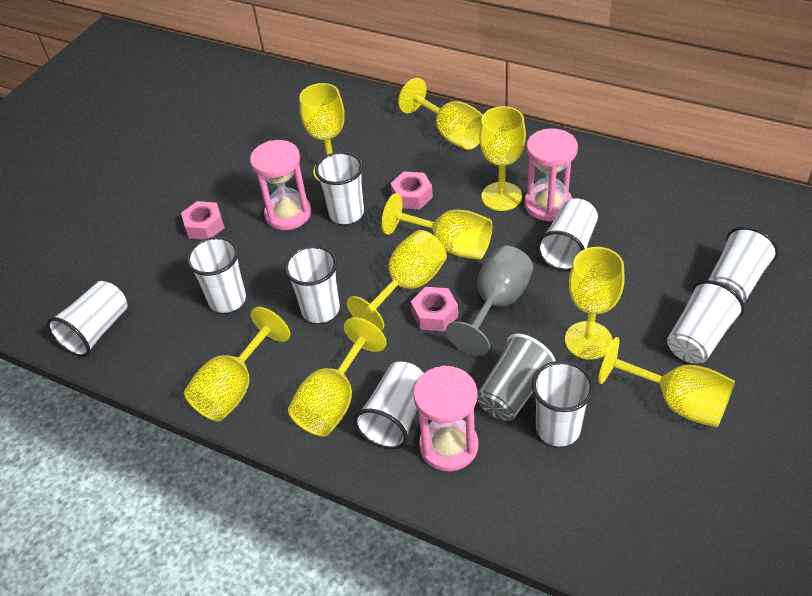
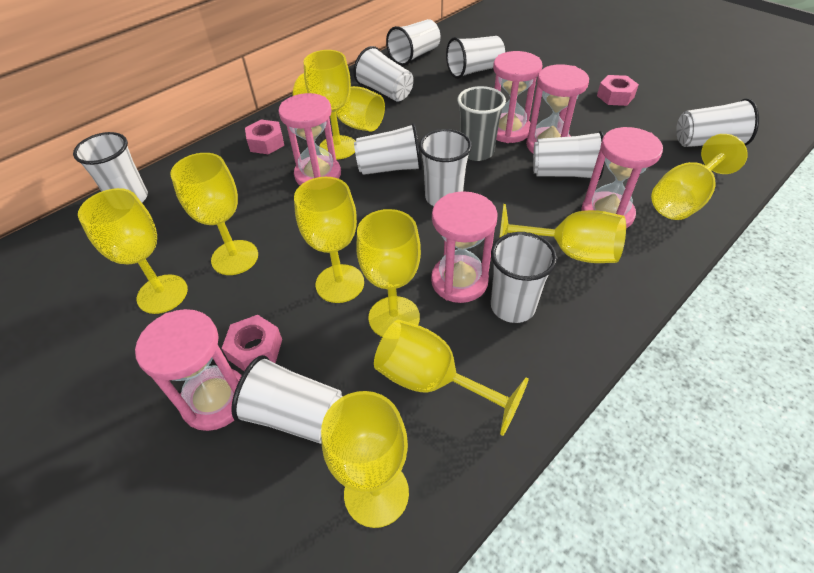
grey goblet: [446,246,533,356] = 1 -> none = 0
pink hourglass: [250,140,311,230] [413,366,478,471] [524,128,578,221] = 3 -> [135,309,242,431] [278,93,341,185] [431,191,498,303] [493,51,543,143] [526,64,589,153] [581,127,663,228] = 6
white cup: [47,281,128,357] [186,237,246,313] [284,245,340,323] [315,152,364,224] [354,362,424,449] [532,361,594,447] [537,198,598,271] [667,280,744,364] [708,226,778,303] = 9 -> [73,132,148,202] [231,355,343,444] [353,46,413,102] [354,123,422,175] [386,19,441,66] [419,129,472,206] [446,36,505,79] [491,232,557,323] [533,131,605,180] [676,98,759,147] = 10
yellow goblet: [184,307,290,422] [288,317,387,436] [299,83,345,181] [347,230,447,331] [382,193,492,260] [398,78,483,150] [479,106,526,211] [565,247,625,360] [598,337,735,427] = 9 -> [78,188,188,314] [170,153,258,275] [293,73,385,132] [294,177,364,303] [304,50,356,160] [321,391,409,528] [356,209,421,337] [374,320,529,436] [499,204,626,263] [651,134,748,220] = 10

